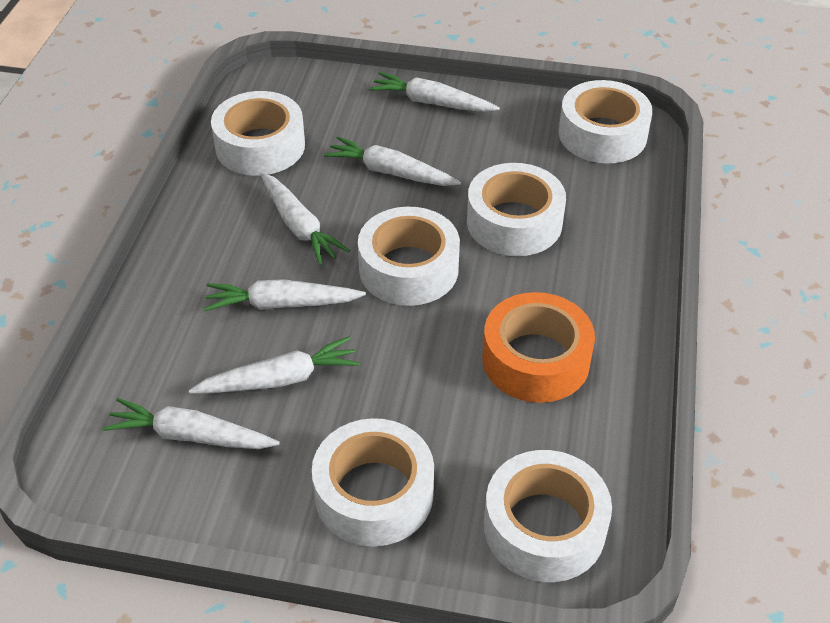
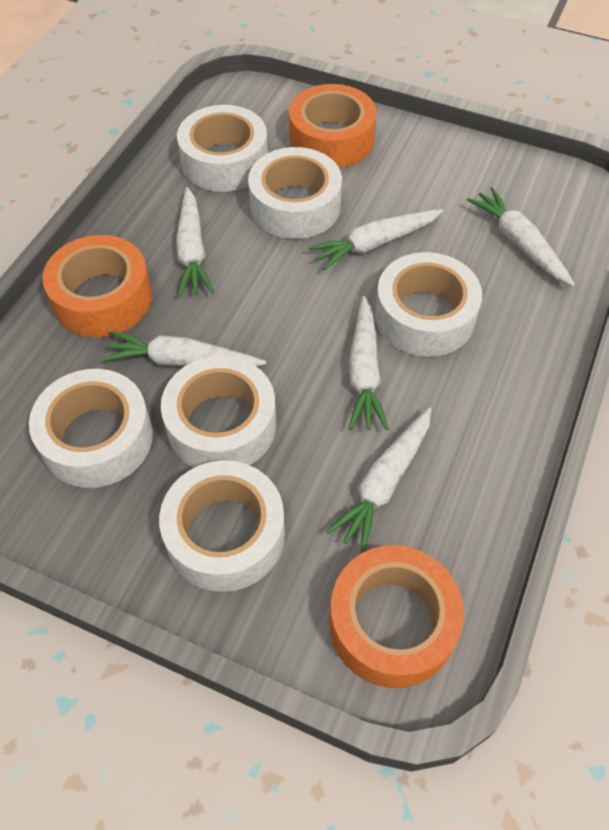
orange tape: [482,292,595,403] = 1 -> [42,235,152,337] [289,84,377,168] [329,545,464,688] = 3

